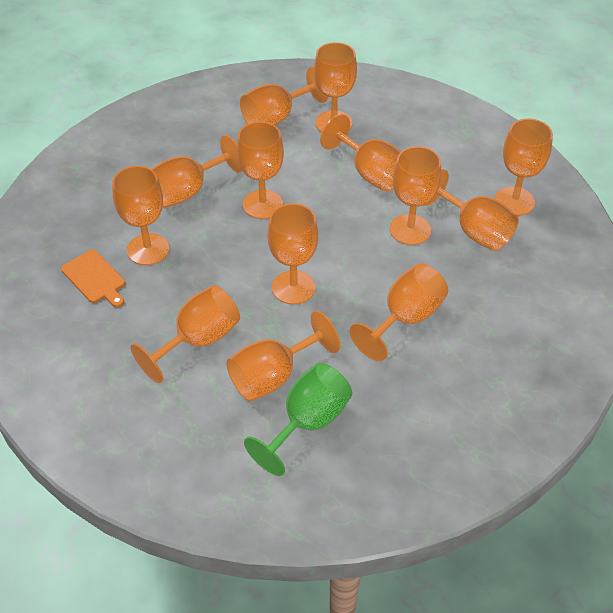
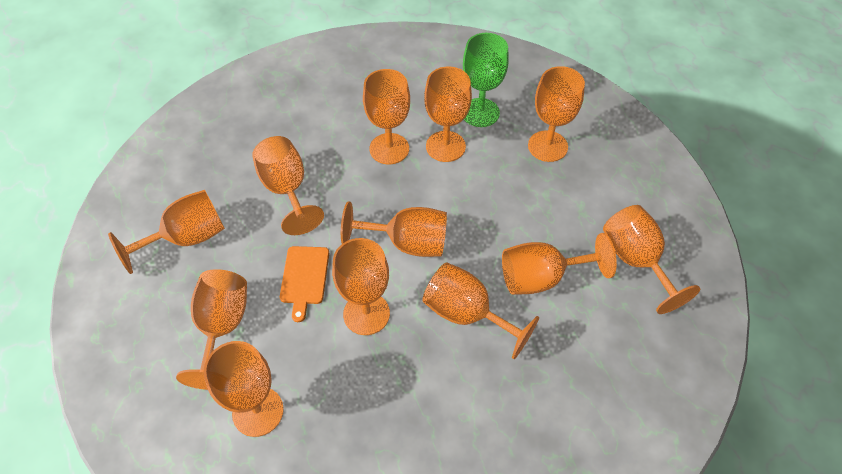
orange goblet: [112,166,169,265] [131,285,240,383] [152,135,242,208] [227,311,340,401] [237,121,284,219] [240,67,329,125] [267,203,318,305] [314,42,357,132] [320,114,400,191] [350,263,448,361] [390,146,441,245] [424,169,519,251] [495,118,553,216] = 13 -> [108,190,225,274] [176,269,247,390] [204,341,284,437] [252,136,324,235] [332,238,390,335] [341,202,447,257] [363,69,410,164] [423,263,539,359] [424,67,472,162] [502,233,617,295] [528,66,585,162] [603,205,700,314] = 12

